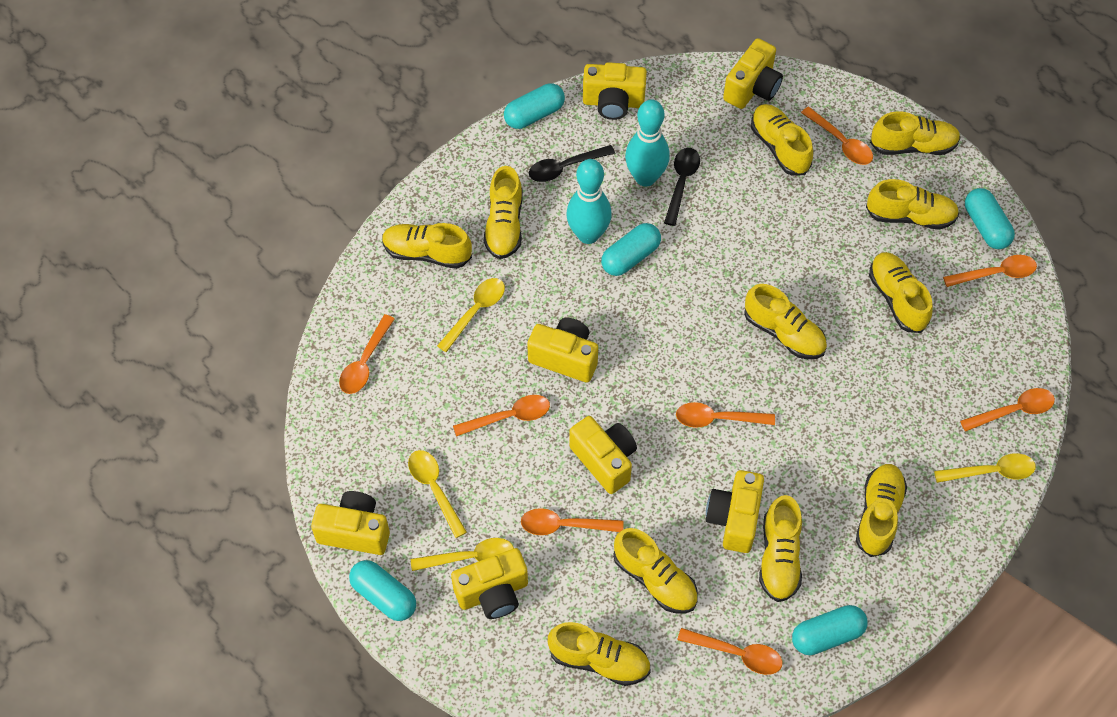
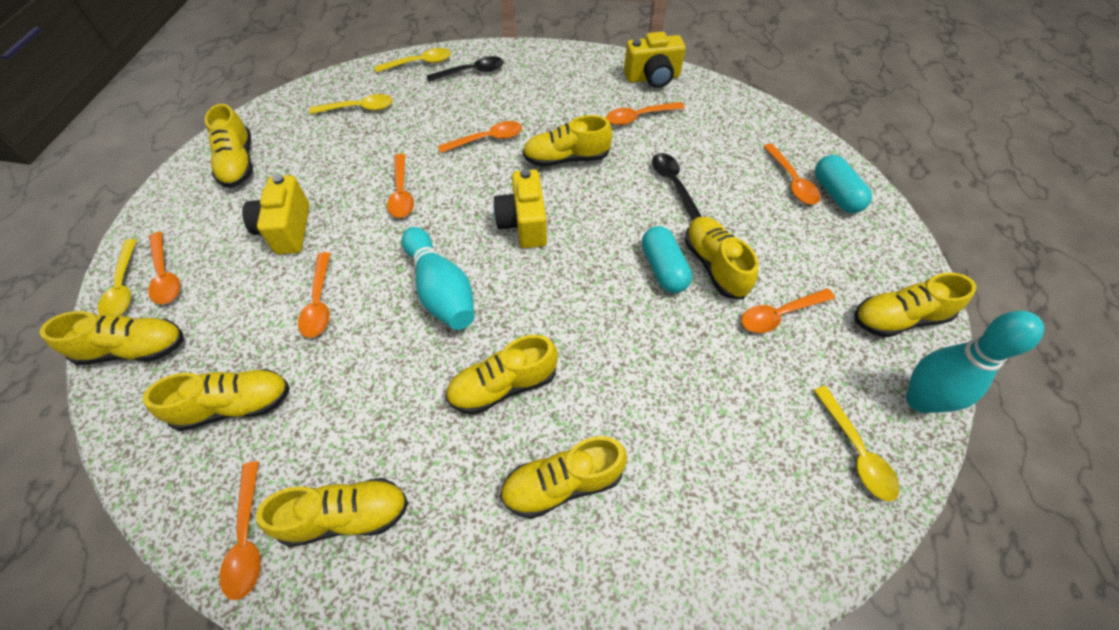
turquoise capsule: [349,560,416,621] [504,83,565,129] [601,223,661,276] [792,605,868,655] [965,188,1015,249] = 5 -> [642,226,692,293] [815,155,872,213] = 2
yellow camera: [311,491,390,555] [451,548,528,619] [527,318,598,383] [569,416,637,494] [583,62,647,120] [706,470,764,553] [723,38,783,109] = 7 -> [242,174,309,254] [493,169,547,248] [624,32,686,88] = 3
yellow shoe: [382,223,472,269] [484,166,523,259] [548,622,651,686] [613,528,698,613] [744,284,827,359] [751,104,813,176] [759,495,802,602] [856,464,907,557] [866,179,959,230] [869,252,933,333] [870,111,961,155] = 11 -> [40,311,184,365] [143,369,290,431] [205,104,253,188] [256,478,408,547] [445,335,558,415] [500,436,627,519] [523,115,612,167] [685,217,759,299] [854,272,976,338] = 9

